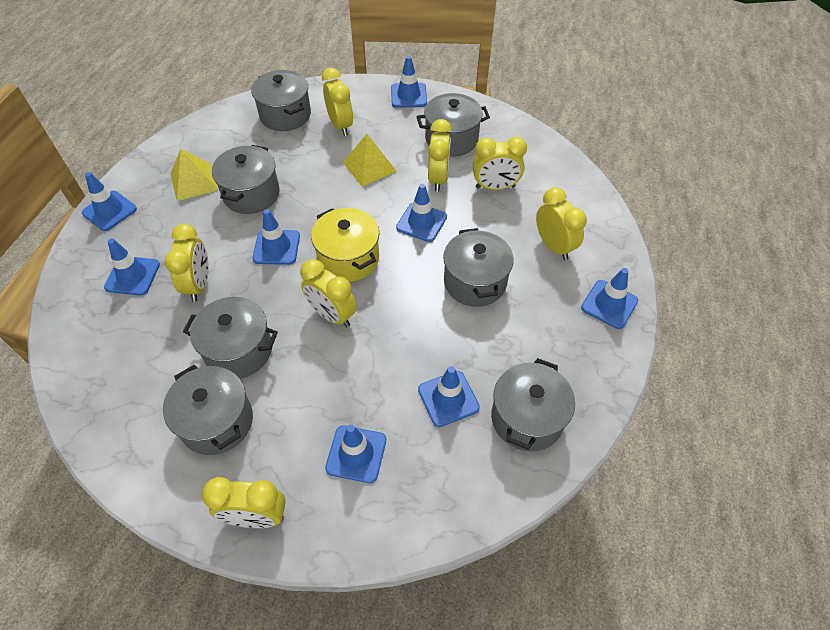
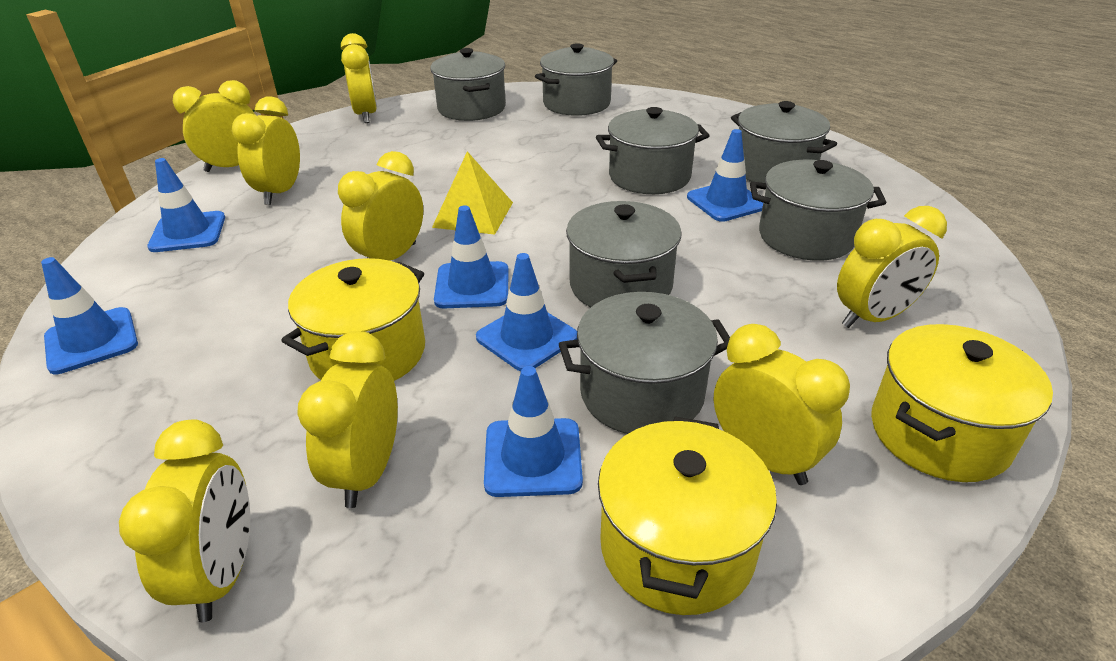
blue traffic cone: [82,172,137,231] [104,239,160,296] [253,209,300,265] [325,425,386,483] [391,56,427,108] [396,184,447,242] [418,366,480,427] [581,268,638,329] = 8 -> [41,257,138,374] [147,158,225,252] [434,205,509,308] [476,253,577,372] [484,366,583,497] [687,129,763,222] = 6
yellow clock: [165,223,209,302] [202,477,286,528] [300,259,357,327] [322,68,353,136] [428,119,452,192] [473,137,527,190] [536,187,587,260] = 7 -> [119,420,250,622] [173,80,255,172] [232,97,300,205] [297,331,398,508] [338,151,423,261] [341,33,377,123] [714,324,850,485] [837,206,947,328] = 8
yellow pot: [311,208,379,282] = 1 -> [281,258,425,381] [598,417,777,615] [871,324,1053,482] = 3
yellow pyramid: [170,149,218,201] [343,134,397,186] = 2 -> [432,151,513,235] = 1

